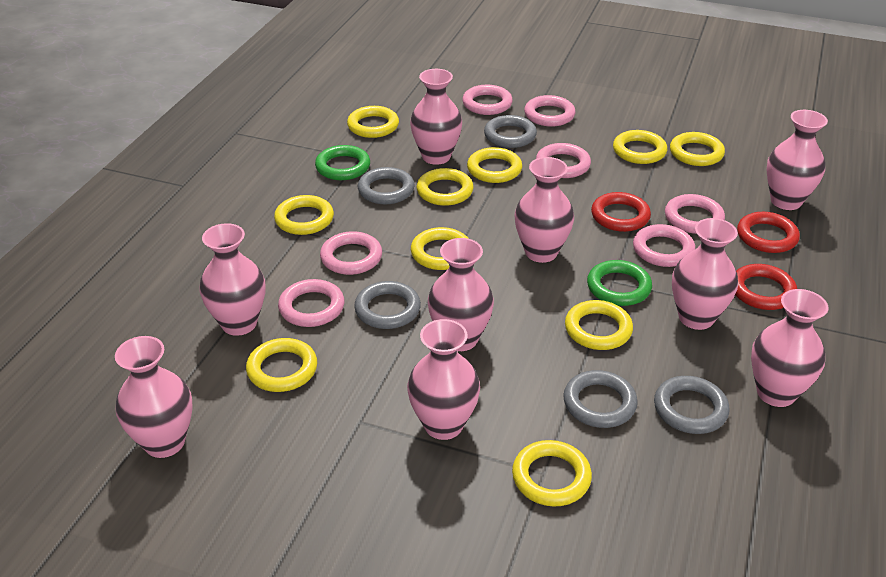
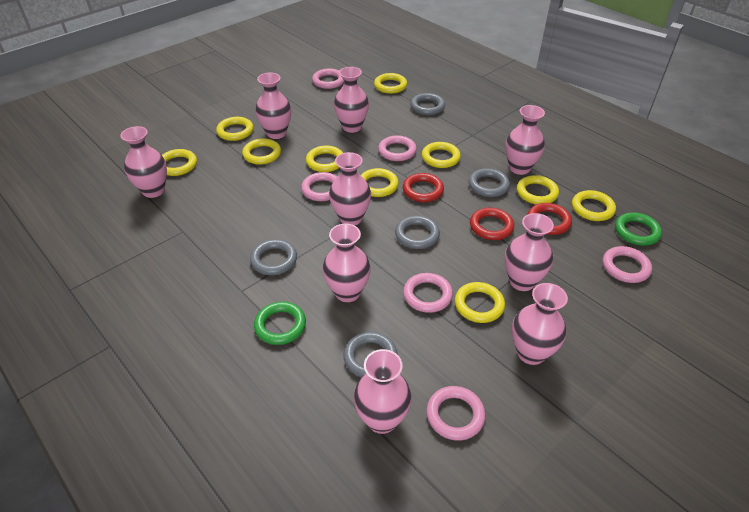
pink ring: [278,279,344,327] [320,231,382,275] [462,85,513,115] [524,95,575,127] [536,143,591,178] [633,224,695,267] [665,194,725,234] = 7 -> [301,172,337,201] [312,68,344,89] [378,135,417,161] [403,273,453,313] [426,386,485,440] [603,246,652,283] = 6

